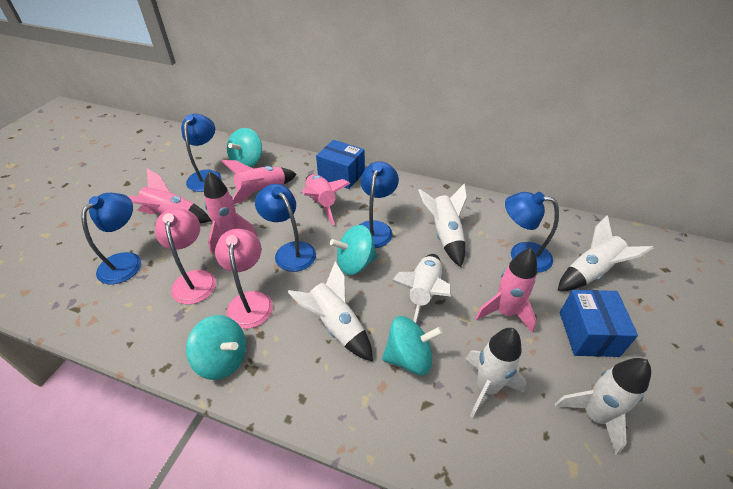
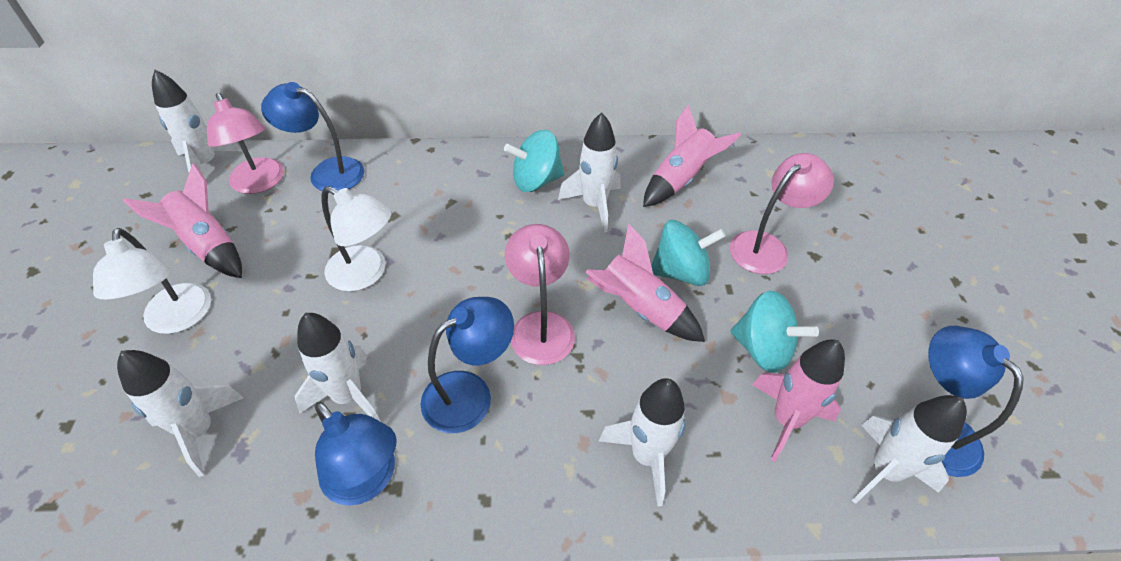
blue box: [316,140,365,189] [560,290,638,357] = 2 -> none = 0
blue lamp: [81,193,141,284] [181,114,221,192] [255,184,316,272] [359,161,399,248] [505,192,559,273] = 5 -> [261,82,364,191] [315,401,397,506] [420,297,514,433] [928,326,1024,477] = 4
pink lamp: [155,208,216,304] [215,229,273,329] = 2 -> [207,93,284,194] [505,224,575,365] [730,153,834,274] = 3
pink rocket: [128,169,211,223] [204,171,257,255] [222,160,297,204] [302,174,350,225] [475,248,537,333] = 5 -> [123,163,242,278] [585,223,705,342] [643,105,741,207] [752,340,845,462] = 4
turquoise spinning top: [186,315,246,380] [227,128,262,167] [330,225,377,275] [382,316,443,375] = 4 -> [504,130,565,192] [651,220,726,286] [730,291,819,373] = 3
white lamp: none = 0 -> [93,228,211,334] [321,186,391,291] = 2

